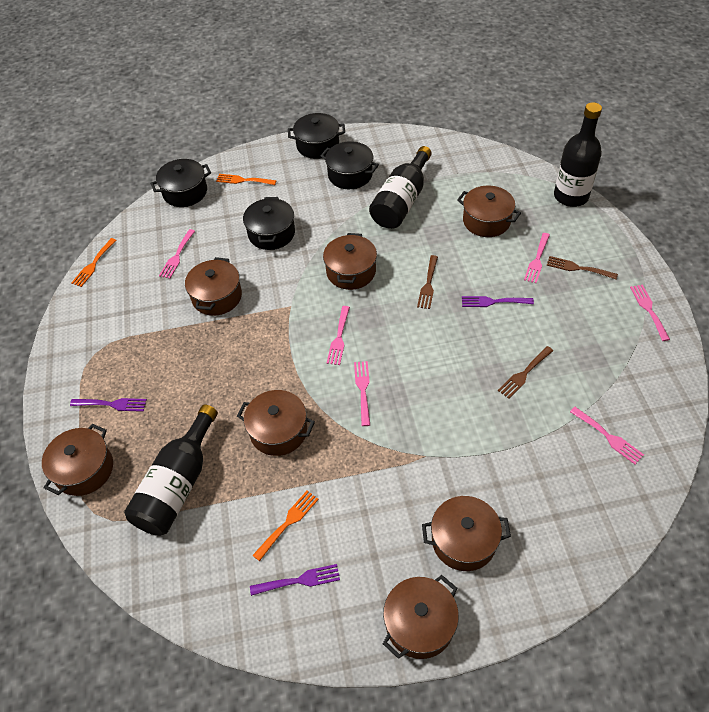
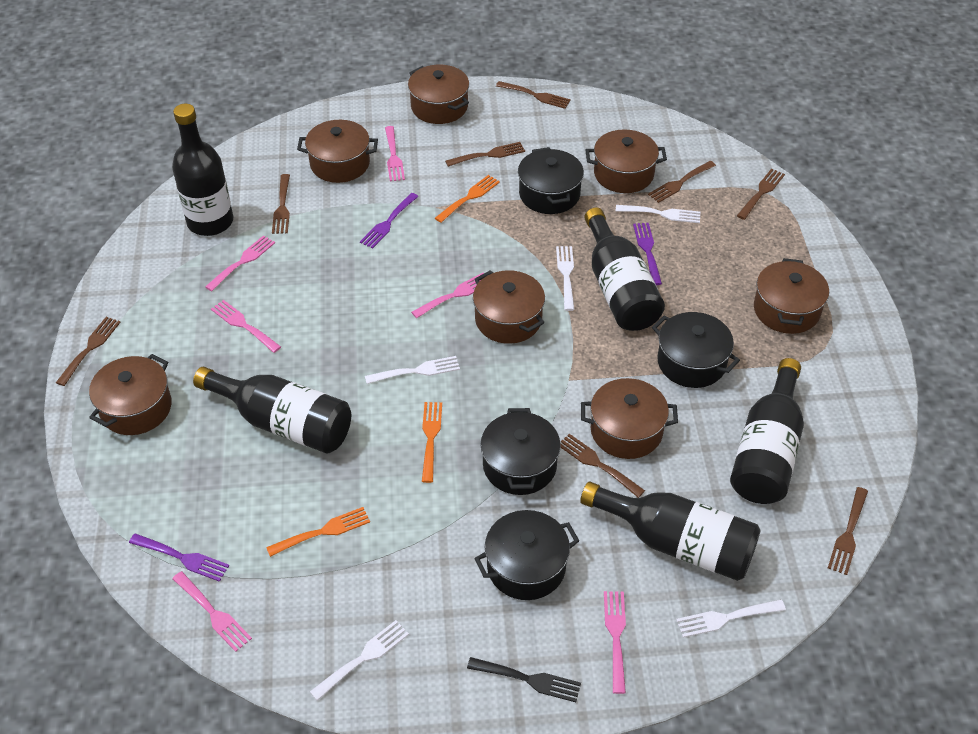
black bottle: [124,405,218,536] [369,146,432,229] [554,102,602,207] = 3 -> [172,104,233,236] [193,367,351,453] [580,481,761,581] [585,207,665,331] [730,358,804,504] = 5
black fork: none = 0 -> [467,657,581,702] = 1
brown fork: [417,255,438,309] [498,346,553,399] [546,256,618,279] = 3 -> [56,317,121,386] [272,174,290,234] [445,142,525,167] [496,81,571,109] [560,434,645,498] [648,161,716,203] [737,169,785,220] [828,487,868,575] = 8
white fork: none = 0 -> [310,620,409,701] [365,356,460,384] [556,246,574,311] [616,205,701,223] [676,600,786,638] = 5

